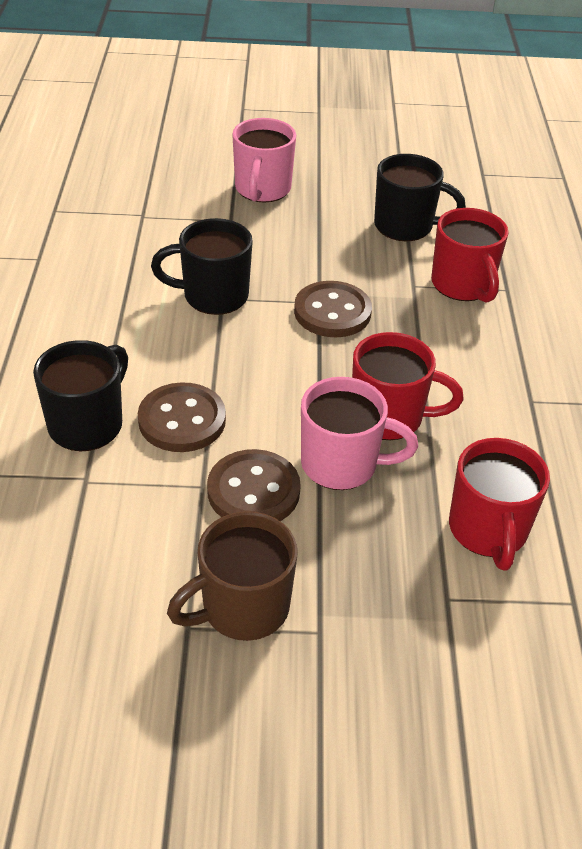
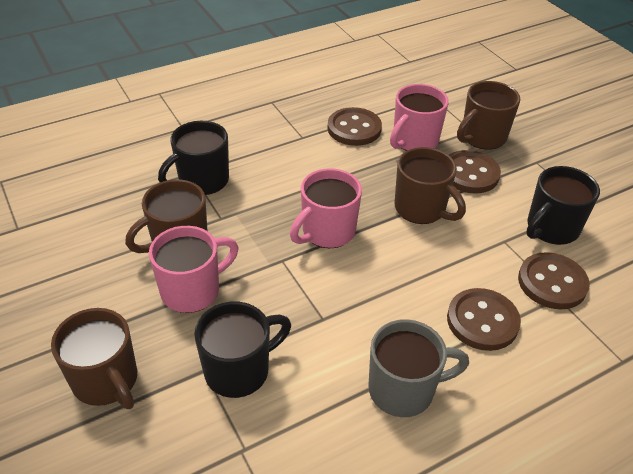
brown button: [138,382,226,452] [207,449,301,521] [294,281,372,337] = 3 -> [327,107,382,146] [447,288,521,351] [449,150,501,193] [518,252,590,310] = 4
brown mug: [167,511,297,641] = 1 -> [51,308,137,409] [125,179,207,253] [394,147,466,224] [457,81,520,150] = 4
grey mug: none = 0 -> [368,319,469,417] = 1
pink mug: [232,118,296,202] [301,377,418,490] = 2 -> [149,226,239,313] [290,168,362,248] [390,84,449,151] = 3
red mug: [352,332,464,440] [431,208,509,302] [449,438,550,570] = 3 -> none = 0

